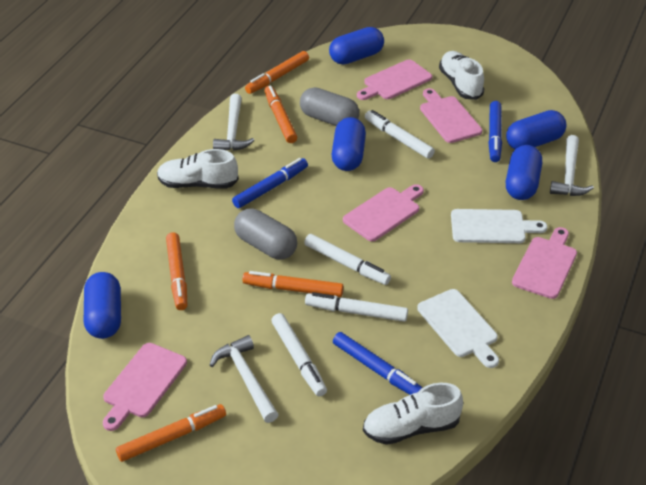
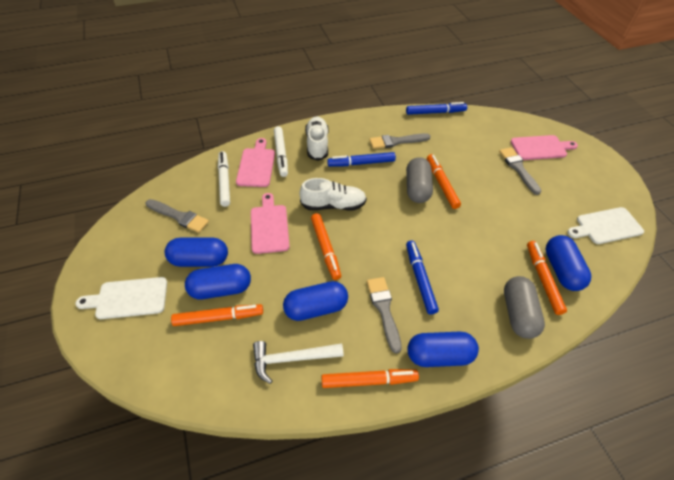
grey brush: none = 0 -> [146,199,209,233] [367,277,402,354] [369,133,430,149] [499,147,541,195] = 4
pink cutting board: [103,343,187,431] [343,184,424,241] [357,59,432,100] [420,88,482,143] [512,227,577,299] = 5 -> [236,138,275,187] [251,193,290,254] [511,135,578,160] = 3
white hammer: [210,335,279,423] [213,94,254,151] [550,135,594,196] = 3 -> [253,341,344,384] = 1
white marker: [271,313,327,397] [304,234,391,285] [305,292,408,322] [365,110,435,159] = 4 -> [218,151,230,207] [274,126,288,177] = 2
white shoe: [157,149,239,189] [363,383,463,445] [439,51,484,100] = 3 -> [299,178,367,210] [305,116,328,161] = 2

